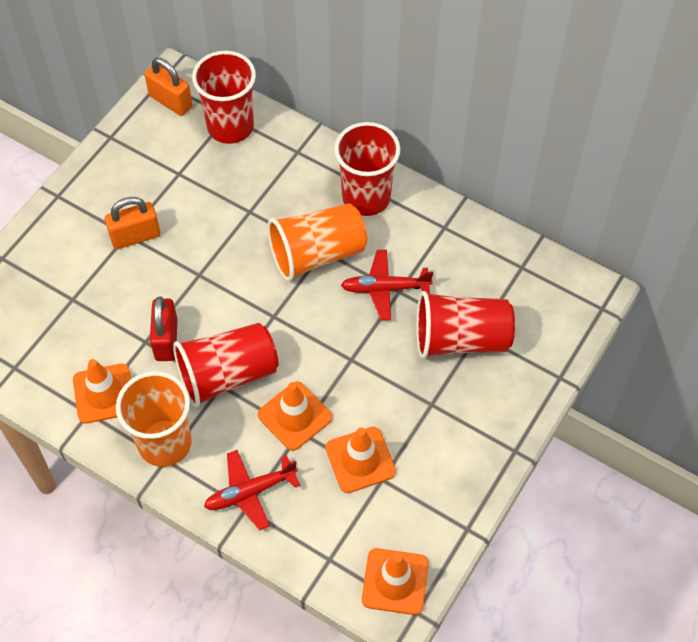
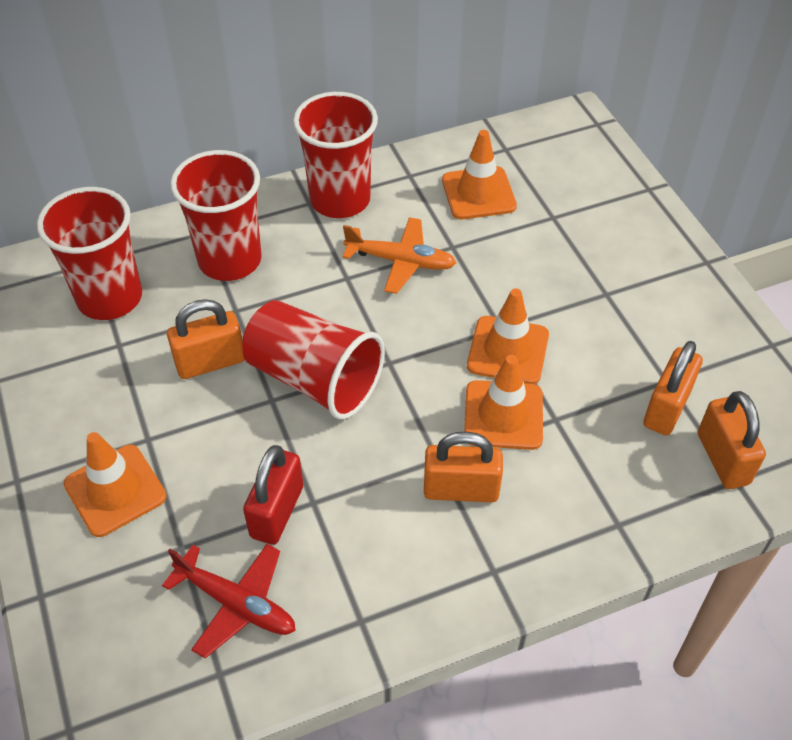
orange cup: [116,371,192,467] [267,203,367,281] = 2 -> none = 0
orange padlock: [105,197,160,249] [145,58,192,116] = 2 -> [167,299,245,379] [424,431,503,502] [643,341,703,435] [698,391,766,489] = 4
orange plane: none = 0 -> [343,217,456,294] = 1
red plane: [204,450,300,530] [341,250,433,321] = 2 -> [162,544,296,658] = 1

